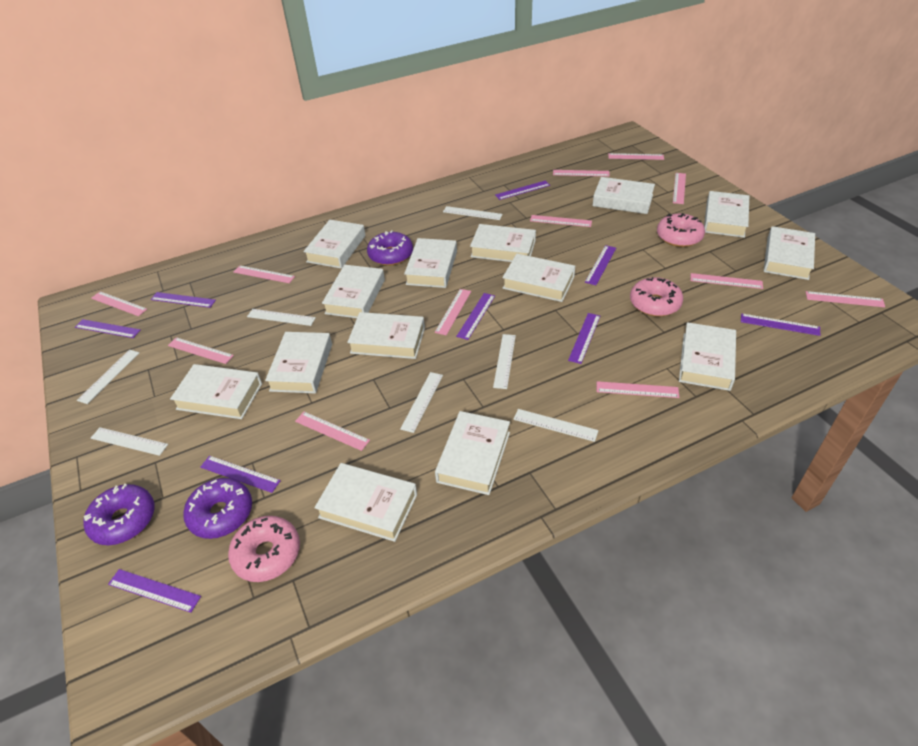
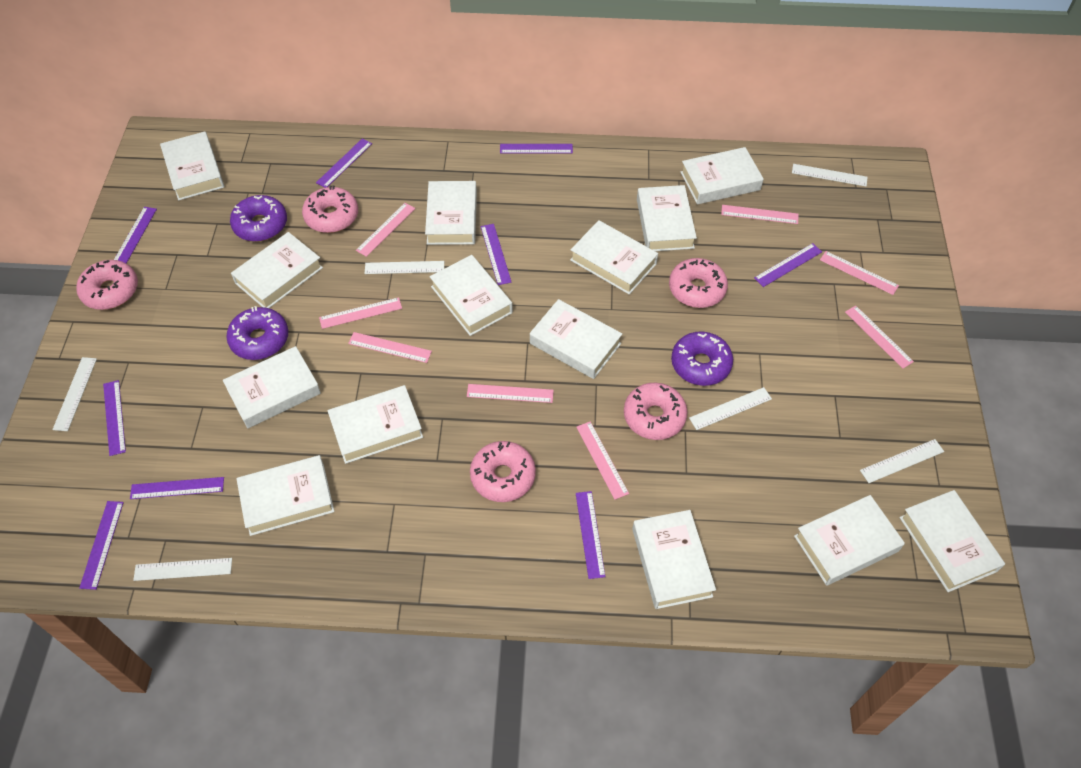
pink donut: [228,516,300,582] [630,277,683,317] [657,213,705,247] = 3 -> [76,260,138,310] [302,185,358,233] [470,441,536,502] [624,383,688,440] [669,258,728,308] = 5
pink ruler: [91,291,147,316] [168,337,234,364] [234,265,295,283] [295,412,370,451] [435,289,471,335] [530,215,592,227] [553,170,610,177] [597,381,679,398] [608,153,664,160] [673,173,686,204] [691,273,763,289] [806,291,885,307] = 12 -> [319,297,402,329] [348,332,432,363] [356,203,415,257] [467,384,554,403] [576,422,629,500] [721,205,798,224] [820,251,899,295] [845,305,914,369] = 8
white ruler: [77,350,139,404] [91,427,168,456] [247,309,316,326] [400,372,443,433] [443,206,503,220] [493,334,516,389] [513,409,598,442] = 7 -> [52,357,97,431] [133,558,232,581] [365,261,444,274] [689,387,772,430] [792,164,868,186] [860,439,944,483] = 6

